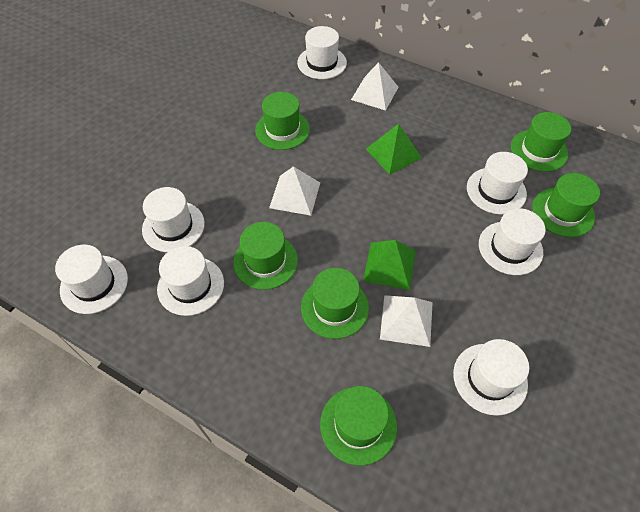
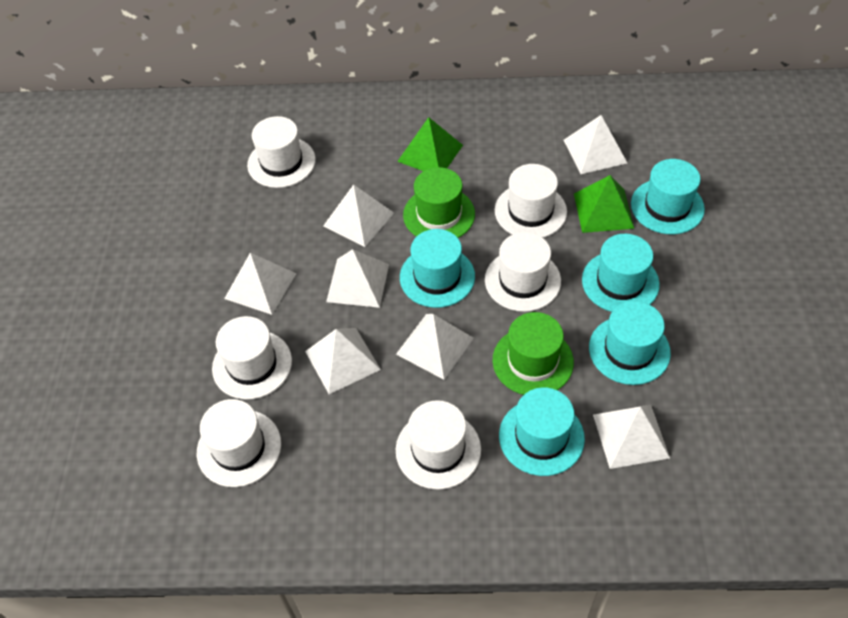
green hat: [233,222,298,290] [255,92,310,150] [301,268,369,339] [320,386,397,466] [511,112,571,172] [532,173,600,237] = 6 -> [403,167,475,238] [493,312,574,395] = 2
turquoise hat: none = 0 -> [400,229,475,308] [499,387,585,476] [582,234,660,312] [589,301,671,385] [631,159,705,234] = 5
white hat: [55,245,128,314] [142,187,205,252] [157,246,224,316] [297,26,347,79] [453,339,529,416] [467,152,528,215] [479,208,546,275] = 7 -> [197,399,281,487] [212,316,292,400] [247,116,316,188] [396,400,481,490] [485,232,561,312] [495,164,567,238] = 6
white pyramid: [269,166,320,216] [351,62,399,111] [380,295,433,347] = 3 -> [224,253,297,315] [305,328,381,394] [323,184,394,247] [326,249,389,308] [396,314,474,380] [564,115,627,174] [593,405,670,469] = 7

